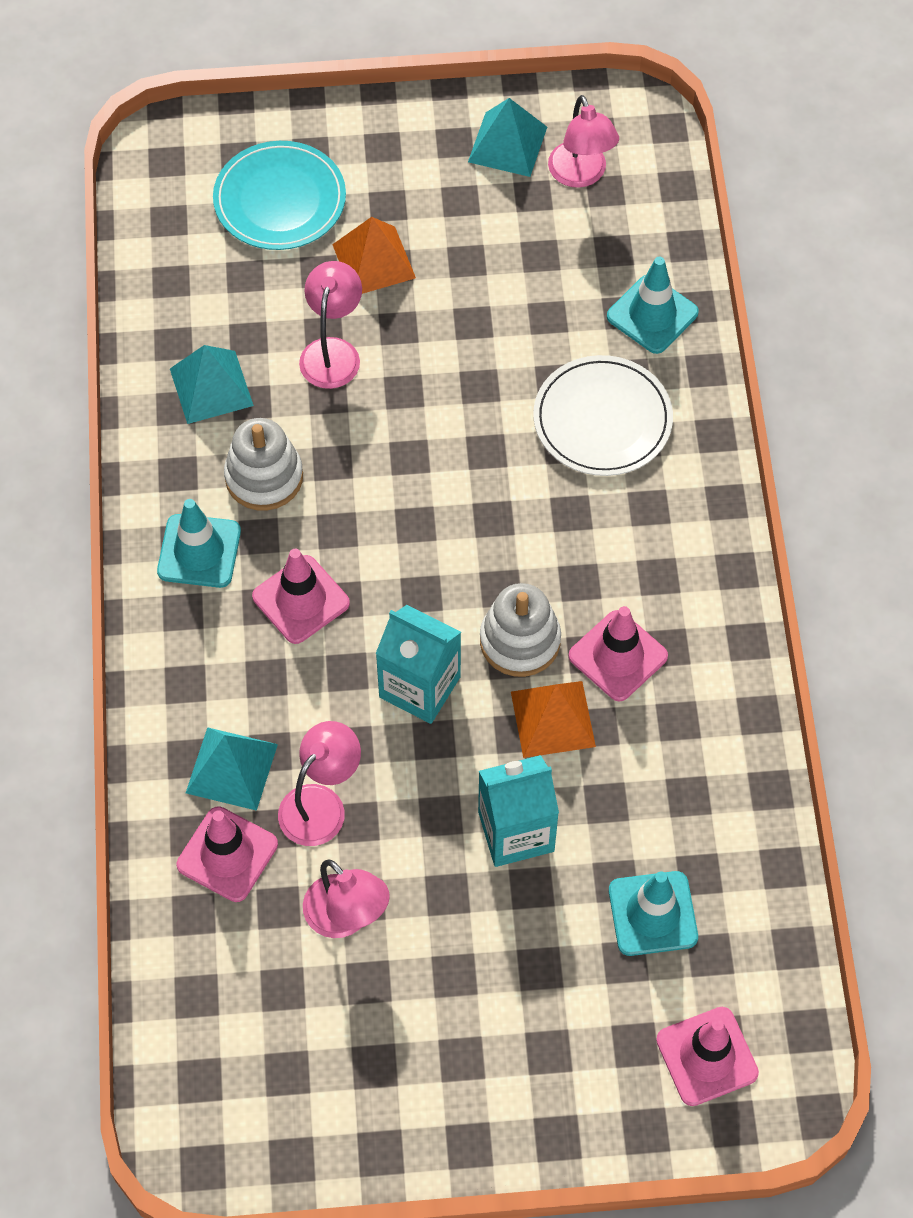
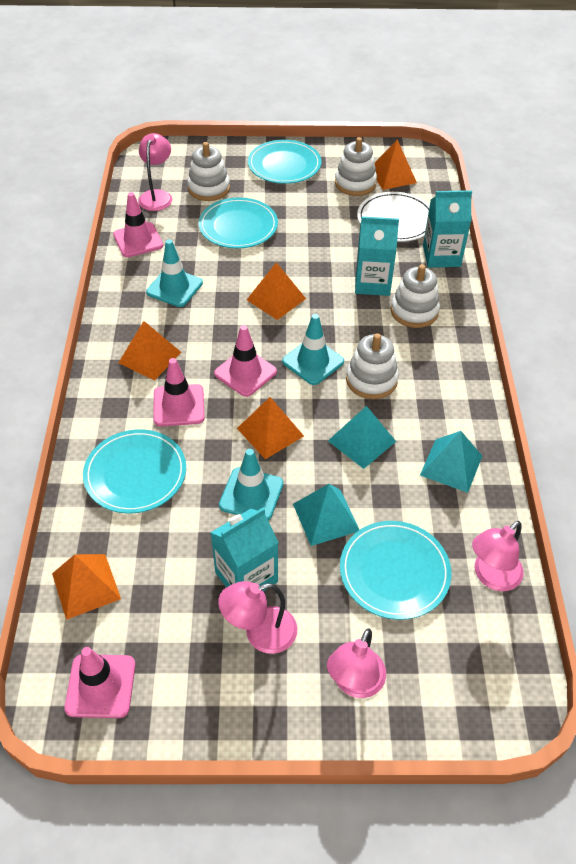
orange pyramid: [332,217,416,294] [511,681,596,758] = 2 -> [52,554,121,620] [118,321,181,381] [237,397,304,459] [247,262,306,320] [374,140,417,190] = 5
turquoise carton: [375,605,461,724] [478,755,559,867] = 2 -> [210,508,278,591] [355,217,399,296] [423,190,472,268] = 3
turquoise plate: [213,141,346,250] = 1 -> [83,429,186,513] [198,197,278,248] [248,140,321,184] [340,521,451,620] = 4
white stacking toy: [224,418,303,511] [480,583,561,677] = 2 -> [187,142,230,201] [335,137,377,196] [346,333,399,399] [391,264,440,328] = 4

